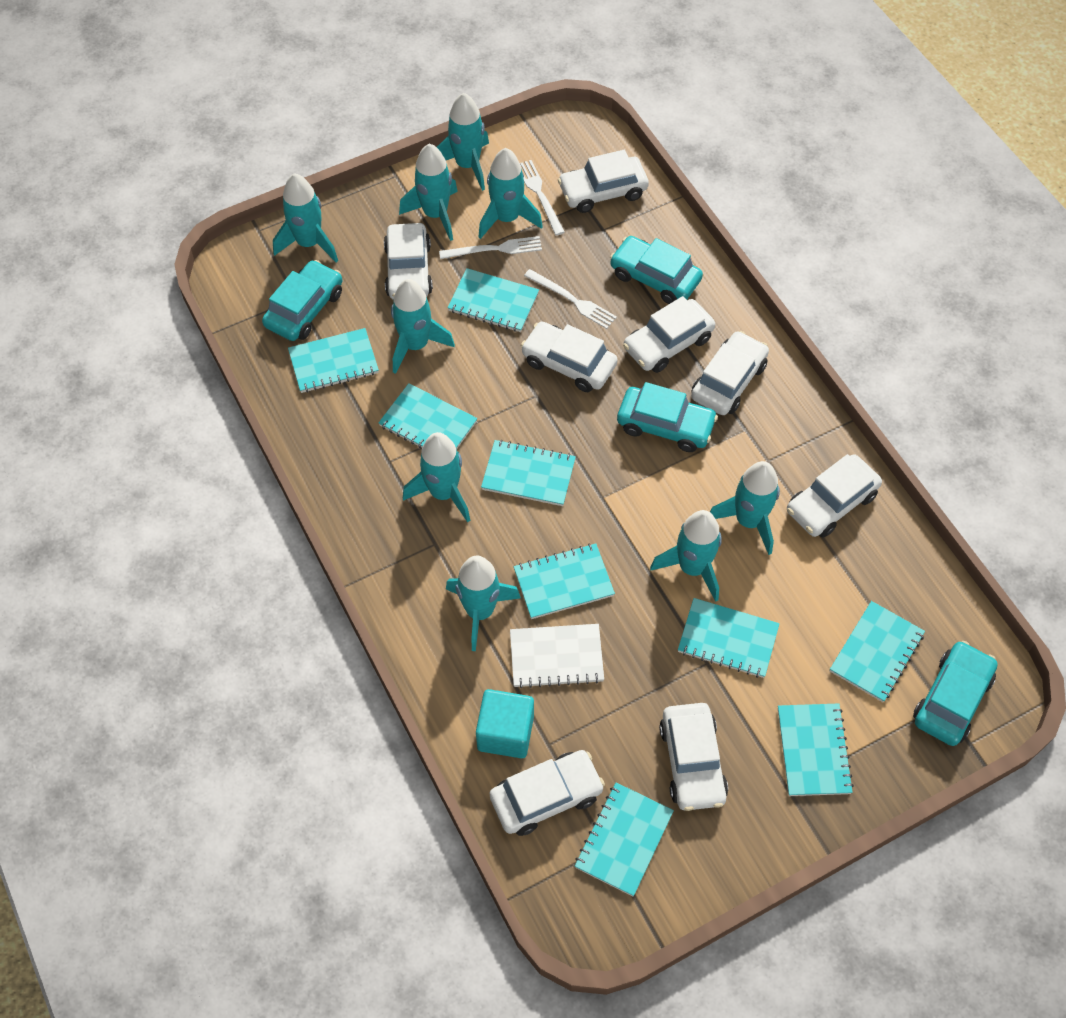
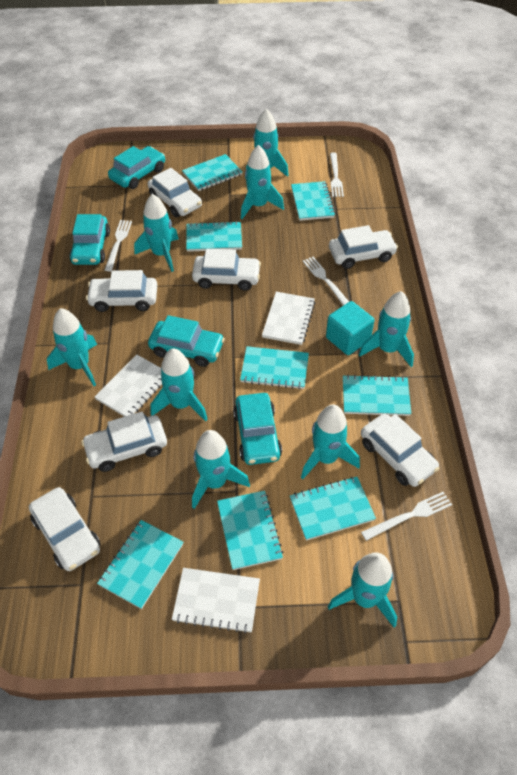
turquoise notebook: [288,328,379,393] [378,383,477,449] [447,268,539,332] [481,440,576,506] [514,544,615,619] [575,782,674,896] [678,598,780,678] [778,703,854,796] [830,601,925,702] = 9 -> [97,520,183,609] [182,154,243,191] [186,221,242,252] [217,491,283,570] [240,346,309,389] [290,476,376,541] [291,181,335,221] [343,375,411,416] = 8
white car: [384,223,433,299] [490,750,605,836] [521,322,618,392] [558,150,649,213] [623,296,715,373] [659,703,728,811] [691,331,769,415] [787,454,882,538] = 8 -> [29,487,100,571] [81,411,167,472] [86,270,157,312] [148,168,202,217] [192,249,261,291] [329,225,398,269] [361,413,439,487] = 7
white fork: [439,236,542,259] [520,160,565,235] [524,269,617,329] = 3 -> [105,220,132,272] [303,257,349,306] [330,153,344,197] [361,492,452,541] = 4
white notebook: [510,624,604,688] = 1 -> [95,355,162,417] [172,568,260,633] [262,292,315,345] = 3

